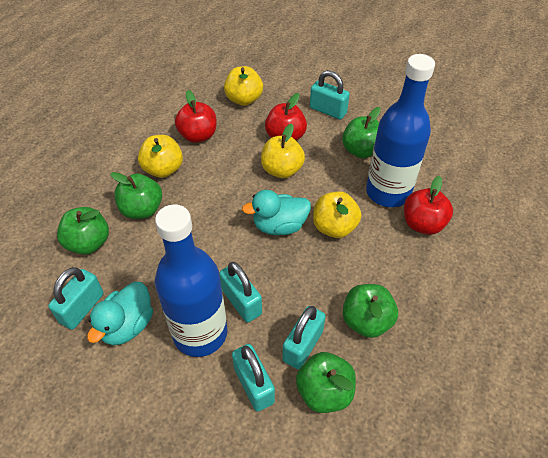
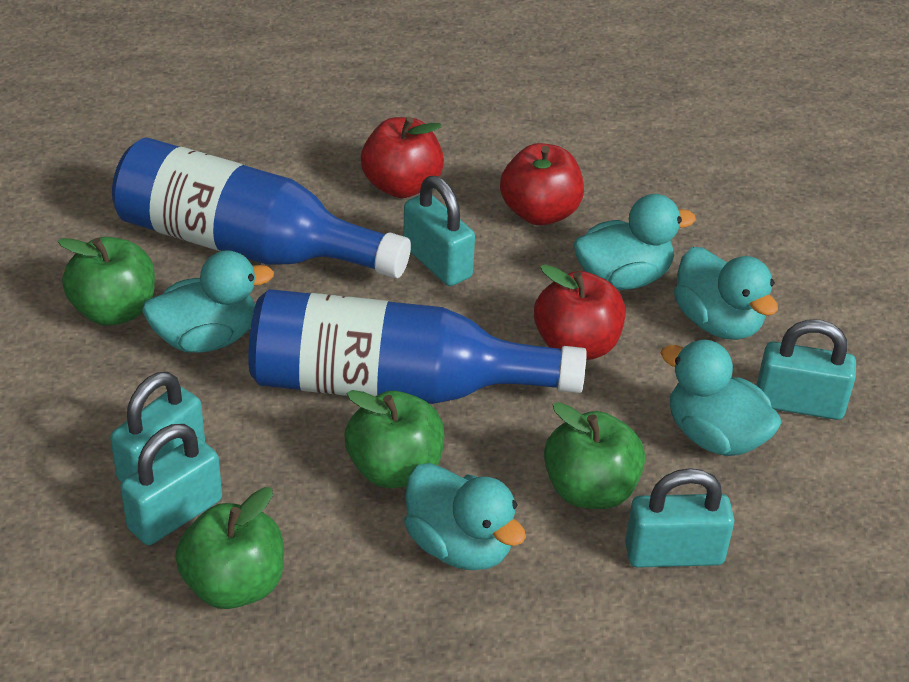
green apple: [57,207,109,255] [110,172,162,219] [296,352,356,413] [342,107,381,158] [343,284,398,338] = 5 -> [58,237,155,326] [175,487,284,609] [344,390,444,488] [544,402,645,509] = 4
turquoise duck: [87,282,153,345] [242,190,311,235] = 2 -> [142,250,274,353] [404,463,526,570] [573,194,696,290] [661,340,782,456] [674,247,778,340] = 5
yellow apple: [138,135,183,178] [224,66,263,106] [261,123,305,178] [313,191,361,238] = 4 -> none = 0

